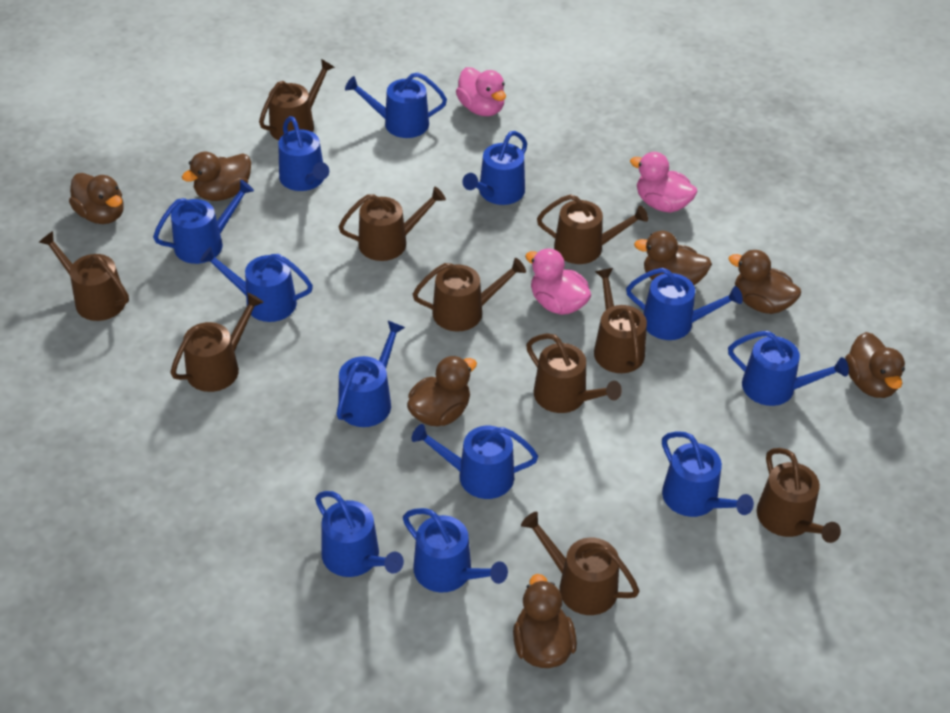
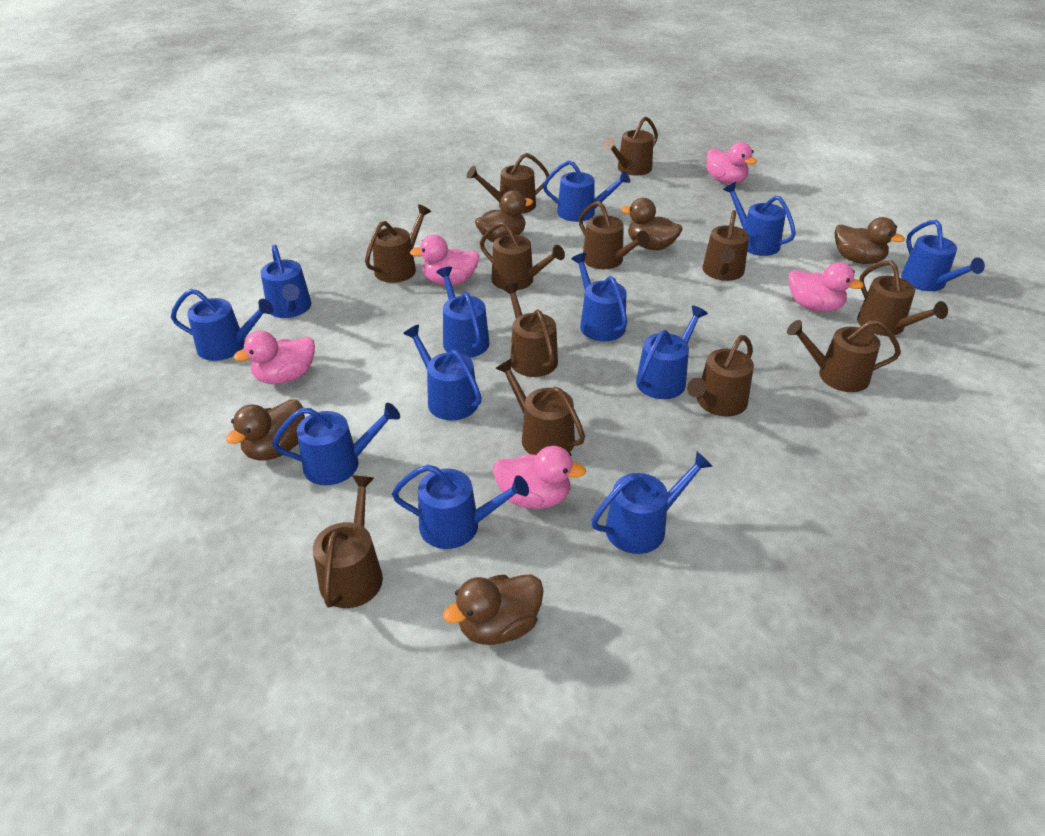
brown duck: [69,173,124,224] [182,152,251,201] [407,356,477,426] [513,574,577,668] [634,231,712,285] [728,250,801,314] [845,332,905,398] = 7 -> [226,399,305,460] [443,574,544,645] [475,191,533,242] [621,198,682,250] [835,217,905,264] = 5
brown watering can: [39,231,129,321] [171,293,264,392] [259,59,335,141] [338,187,446,261] [413,258,526,332] [521,512,640,615] [526,333,622,413] [537,194,648,264] [594,268,647,373] [757,448,841,543] = 10 -> [313,475,383,608] [365,204,431,283] [467,153,549,214] [480,222,565,290] [495,359,585,455] [502,283,558,377] [579,201,650,269] [603,116,658,175] [687,335,754,417] [703,210,749,281] [787,320,901,392] [857,261,948,336] = 12
pink duck: [456,67,506,116] [525,248,591,315] [630,152,697,213] = 3 -> [234,331,315,384] [410,235,480,285] [493,446,586,509] [706,142,757,184] [789,262,864,312] = 5

